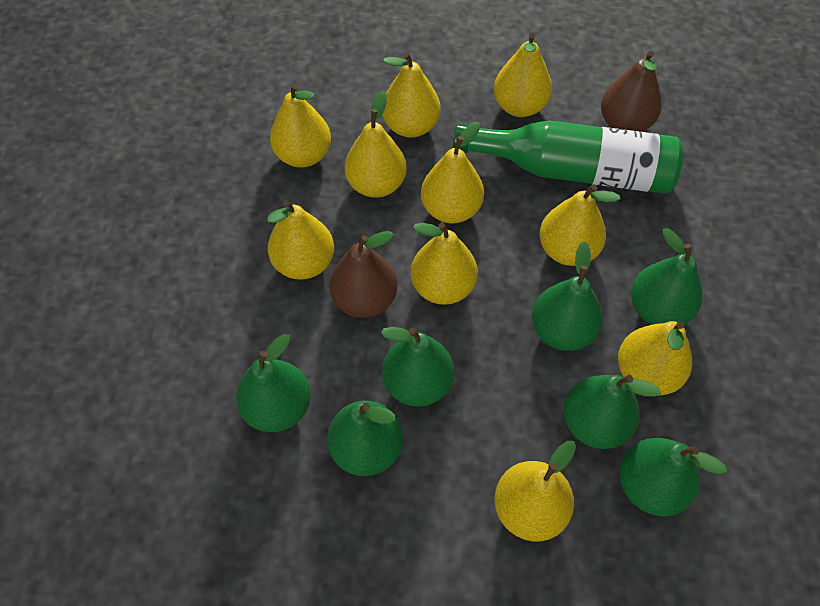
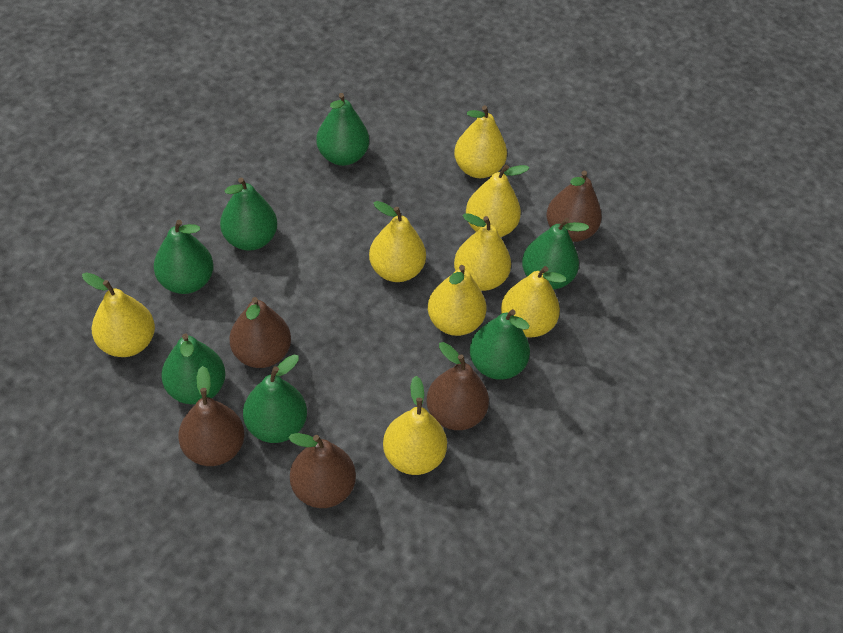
brown pear: [329,231,397,318] [601,51,662,132] = 2 -> [178,366,244,466] [230,297,291,368] [288,433,356,508] [426,342,489,430] [546,170,602,242] = 5
green bottle: [453,121,684,194] = 1 -> none = 0
yellow pear: [267,200,334,280] [270,84,331,168] [345,91,407,198] [382,52,441,138] [411,223,478,305] [421,122,484,224] [493,33,552,117] [494,441,576,541] [540,184,620,266] [618,321,692,396] = 10 -> [82,272,155,357] [369,201,426,282] [383,376,447,475] [428,265,486,336] [454,105,507,178] [454,213,511,291] [466,165,529,237] [501,266,566,338] = 8

